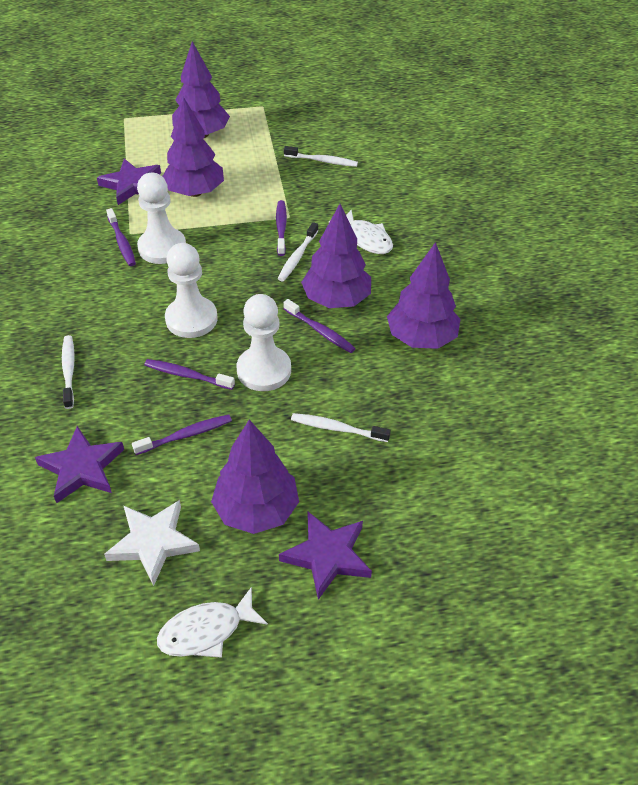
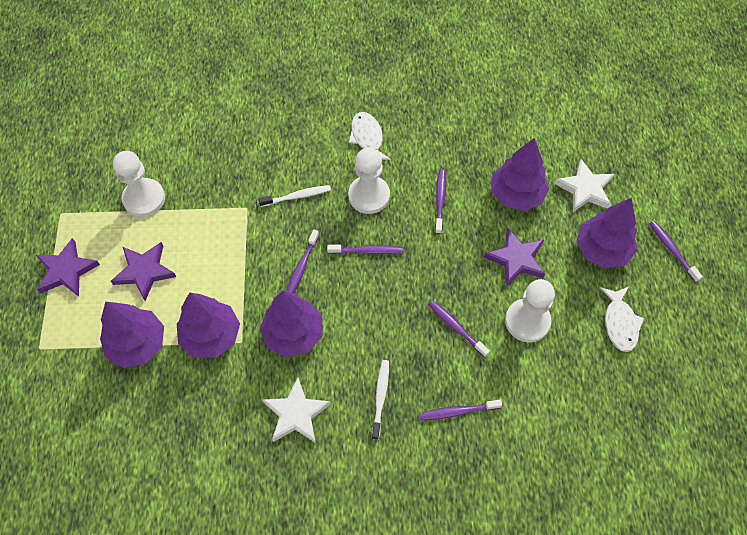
purple toothbrush: [106,208,136,266] [132,415,232,455] [144,359,235,390] [276,200,287,256] [283,299,356,353] = 5 -> [286,230,319,293] [327,245,403,254] [419,400,502,420] [428,300,490,357] [435,170,446,234] [649,221,703,283] = 6
white star: [104,500,200,586] = 1 -> [262,378,331,443] [554,159,614,212] = 2
white toothbrush: [62,335,75,409] [278,222,319,281] [284,146,358,167] [291,413,391,442] = 4 -> [258,185,331,207] [372,360,389,440] = 2

